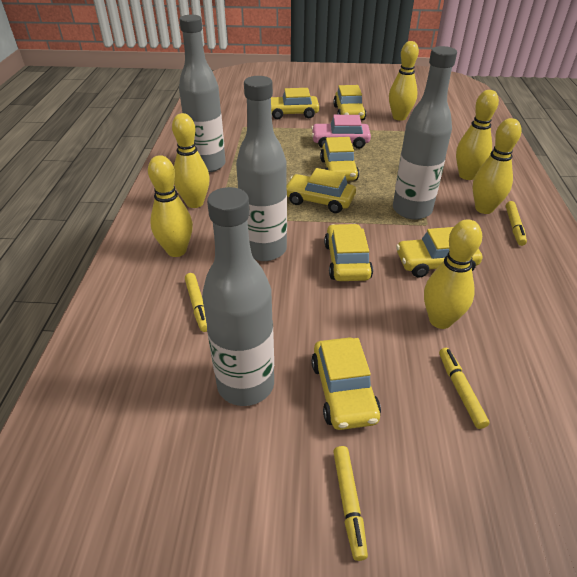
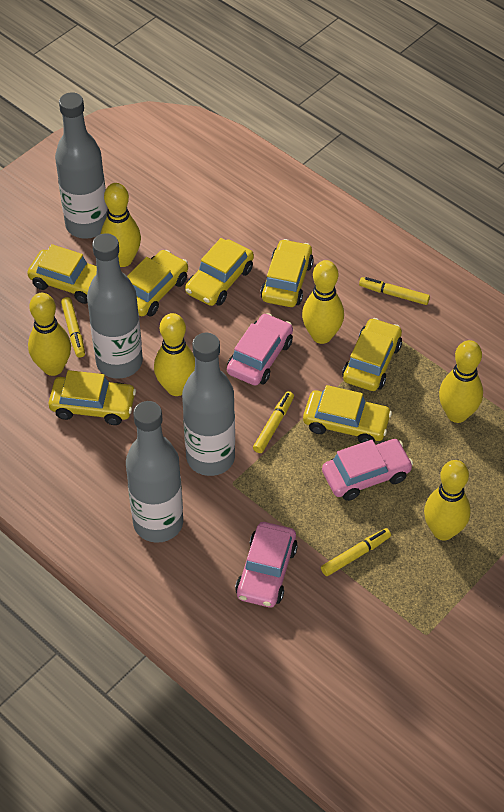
pink car: [311,115,371,149] = 1 -> [227,313,293,386] [235,522,298,607] [322,439,413,501] = 3

